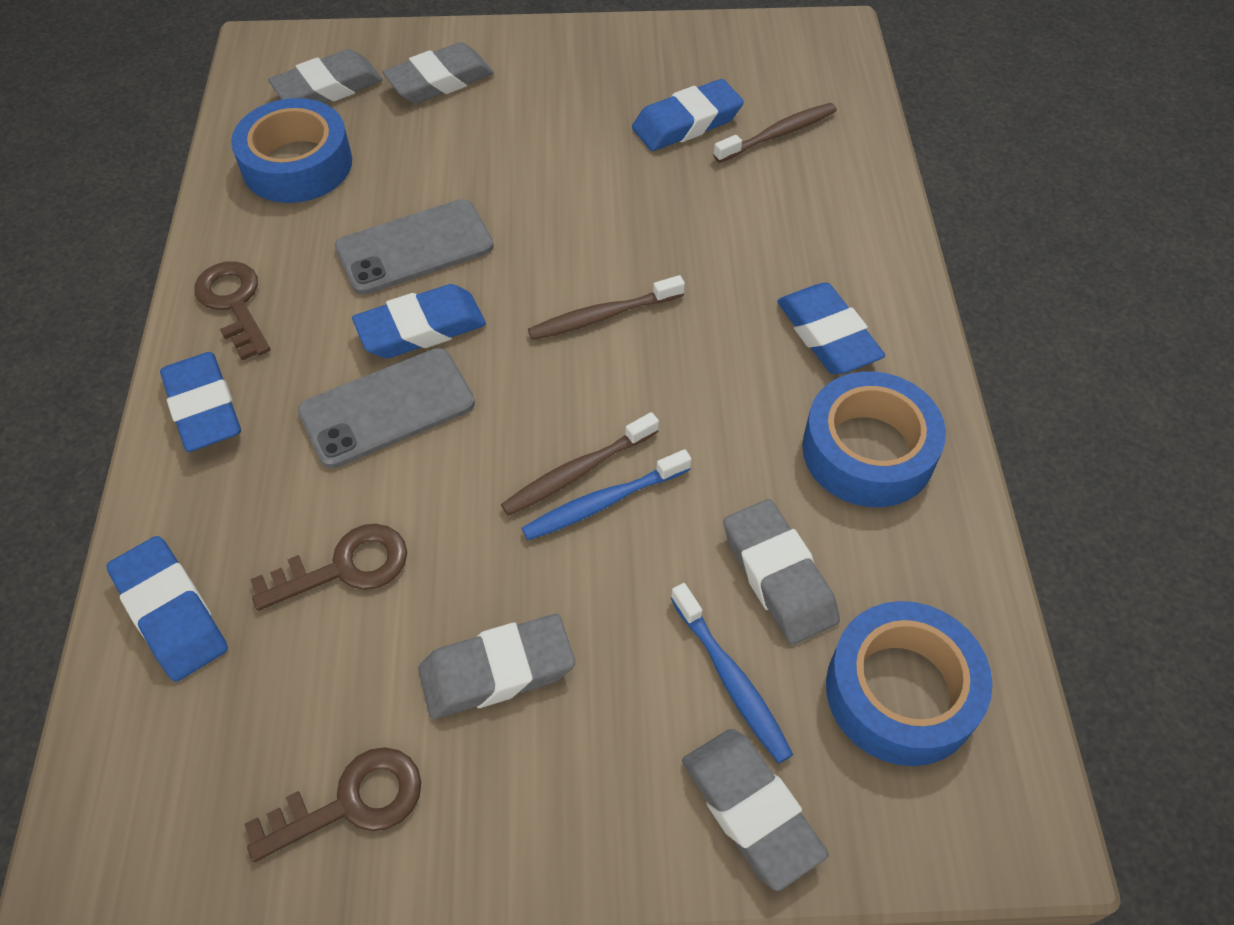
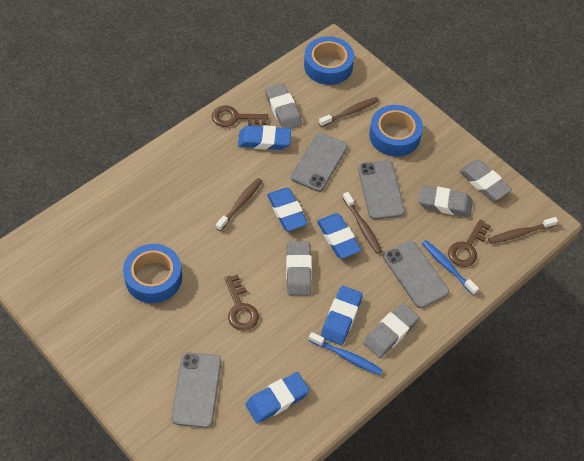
brown toothbrush: [501,412,659,516] [528,275,685,340] [713,103,837,163] = 3 -> [216,178,262,231] [319,97,379,127] [343,192,382,254] [488,217,558,244] = 4
grey phone: [298,348,475,468] [335,199,494,295] = 2 -> [171,352,222,428] [291,133,348,192] [358,160,405,219] [383,241,449,308] = 4

